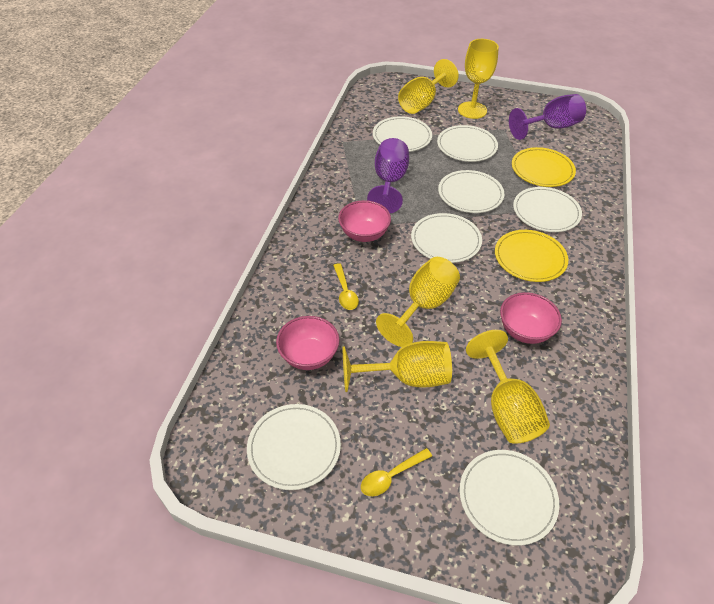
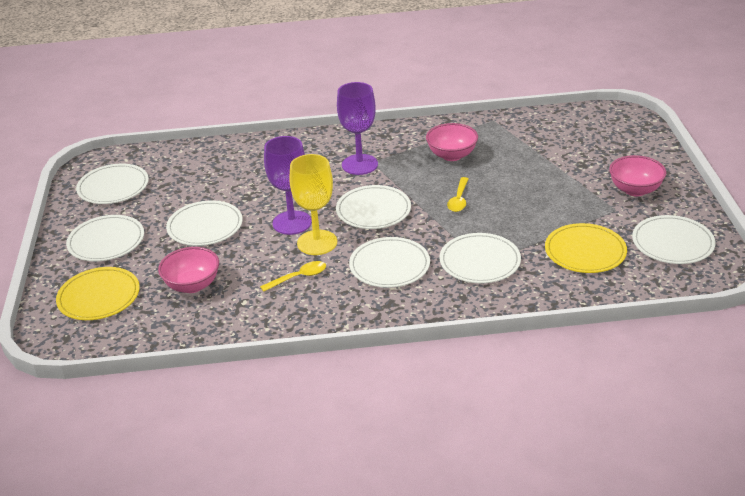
yellow goblet: [343,341,452,392] [376,257,460,347] [398,59,459,114] [458,39,499,119] [466,330,550,444] = 5 -> [289,154,337,255] = 1

